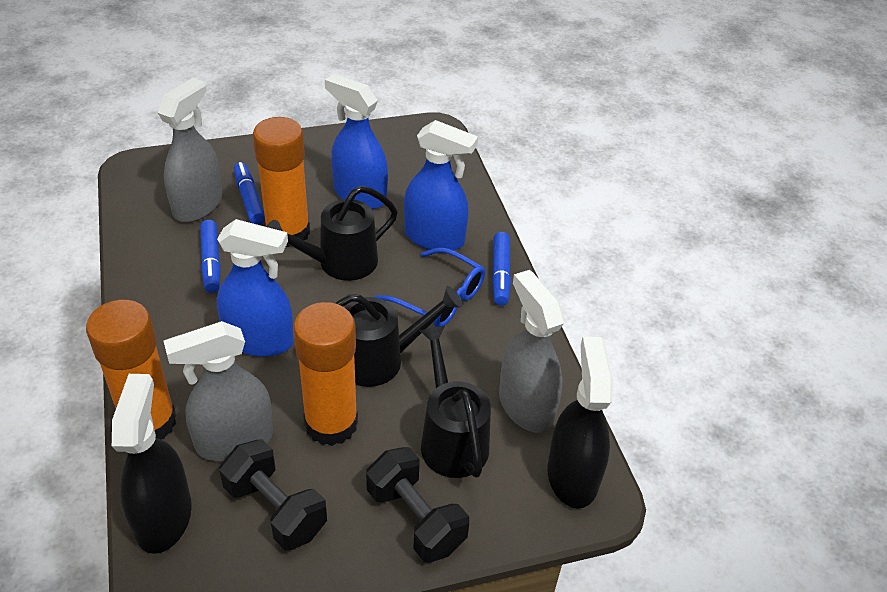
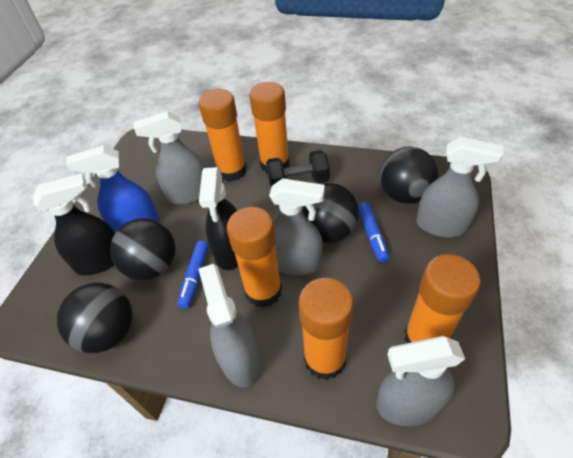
black ball: none = 0 -> [57,283,133,353] [110,218,175,280] [302,183,359,243] [380,147,438,204] = 4
black dumbbell: [219,439,327,550] [366,447,469,563] = 2 -> [266,150,330,187] = 1
black watering can: [266,186,398,281] [335,286,463,387] [419,325,491,478] = 3 -> none = 0
blue glasses: [374,247,485,327] = 1 -> none = 0
blue marker: [200,220,221,293] [234,162,265,225] [492,232,511,305] = 3 -> [177,241,209,309] [358,202,389,263] = 2
blue spray bottle: [217,219,294,357] [325,74,388,209] [404,120,478,251] = 3 -> [66,145,160,233] = 1
grey spray bottle: [158,78,223,222] [164,321,273,461] [499,270,565,433] = 3 -> [133,111,205,204] [198,264,261,387] [269,178,325,275] [376,336,465,426] [416,137,503,237] = 5
orange glue stick: [86,300,176,440] [253,117,310,248] [293,302,358,446] = 3 -> [199,89,247,181] [227,207,282,307] [249,82,290,173] [298,278,354,380] [404,254,481,343] = 5

